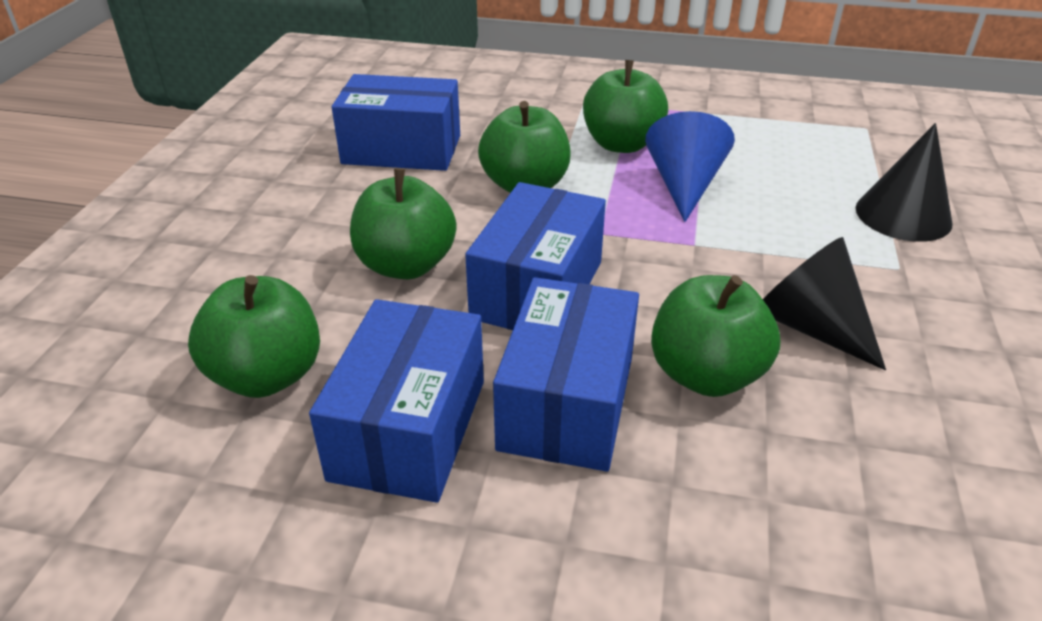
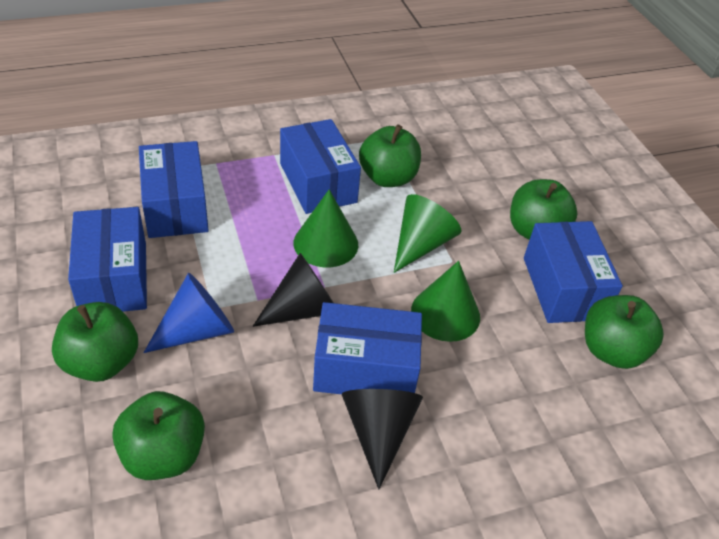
blue box: [309,299,484,503] [332,74,460,171] [465,182,606,330] [493,277,639,472] = 4 -> [68,207,147,312] [139,141,209,238] [280,119,361,214] [313,302,422,394] [524,221,623,323] = 5
green cone: none = 0 -> [294,189,358,267] [394,194,462,273] [411,261,480,342] = 3

